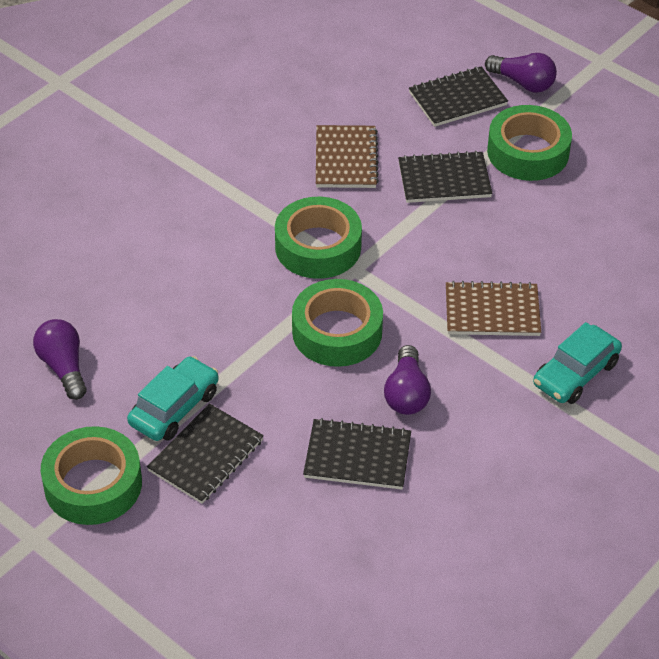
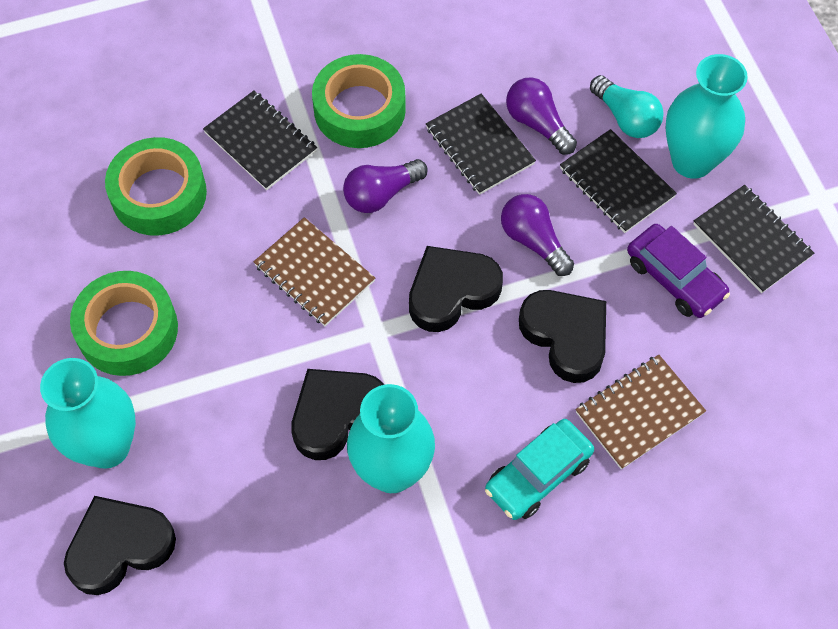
black heart: none = 0 -> [64,496,176,595] [291,369,384,460] [409,246,503,332] [519,290,606,383] = 4
green tape: [41,426,142,525] [275,197,362,279] [292,279,383,367] [487,105,572,181] = 4 -> [70,271,178,376] [105,137,207,236] [312,54,406,148] = 3
purple car: none = 0 -> [627,224,730,318] = 1
turquoise car: [127,356,219,441] [533,322,622,404] = 2 -> [485,419,594,520] = 1
turquoise light bulb: none = 0 -> [590,75,664,138] = 1
turquoise vase: none = 0 -> [40,358,136,469] [347,384,435,493] [666,54,748,179] = 3

